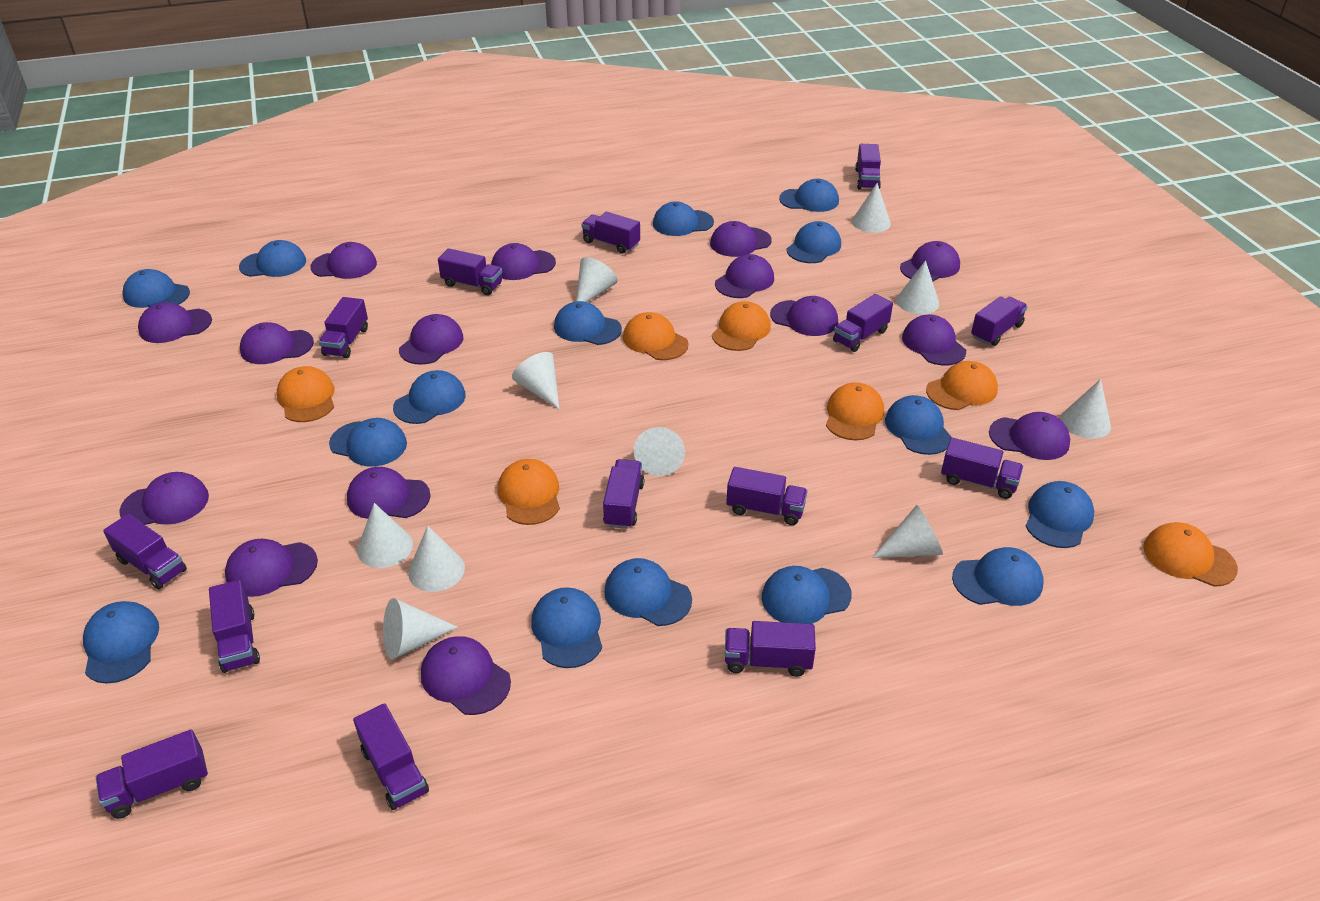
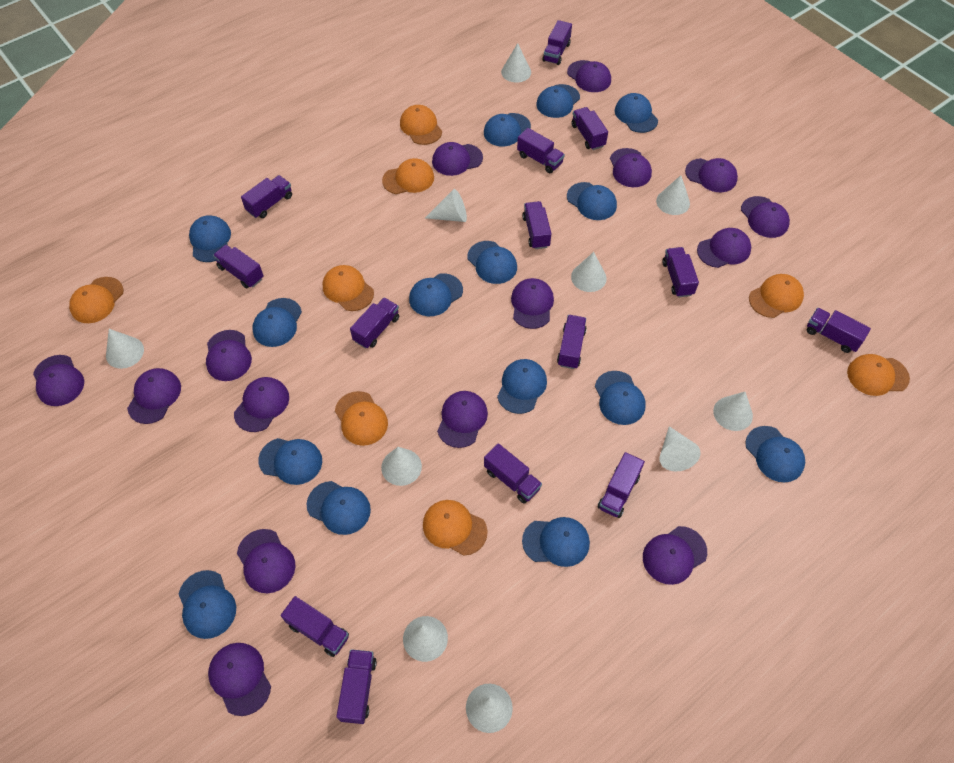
orange cap: [277,366,334,422] [498,459,560,525] [623,312,688,360] [712,301,771,351] [826,382,884,440] [926,361,998,410] [1143,522,1238,587] = 7 -> [69,277,124,323] [323,265,374,311] [335,391,388,446] [382,158,434,194] [400,105,442,145] [423,500,488,556] [749,274,804,318] [847,354,910,396] = 8

